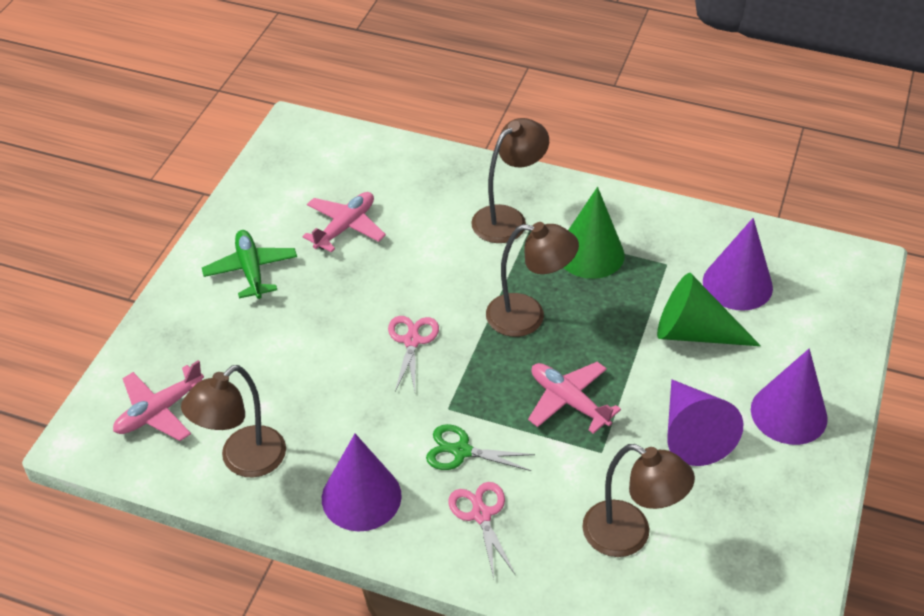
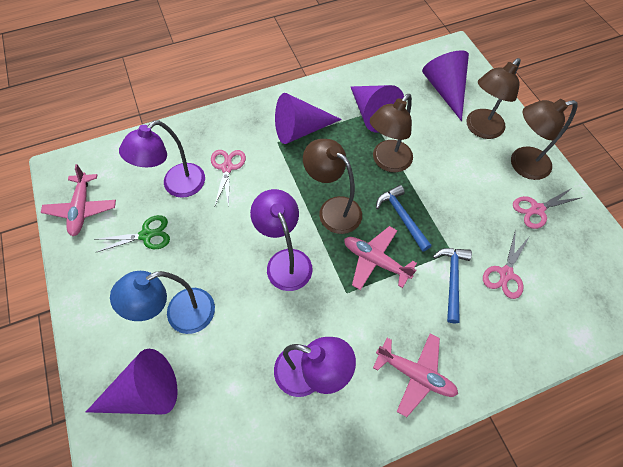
blue hammer: none = 0 -> [376,185,432,252] [433,248,472,323] = 2
blue lamp: none = 0 -> [110,271,215,334] = 1
green cone: [564,187,625,279] [657,273,761,346] = 2 -> none = 0
green plane: [202,230,297,299] = 1 -> none = 0
pink scissors: [388,316,439,391] [448,482,515,578] = 2 -> [211,150,246,207] [483,230,530,299] [513,188,583,229] = 3
purple lamp: none = 0 -> [119,120,205,198] [250,189,312,291] [274,337,356,397] = 3

